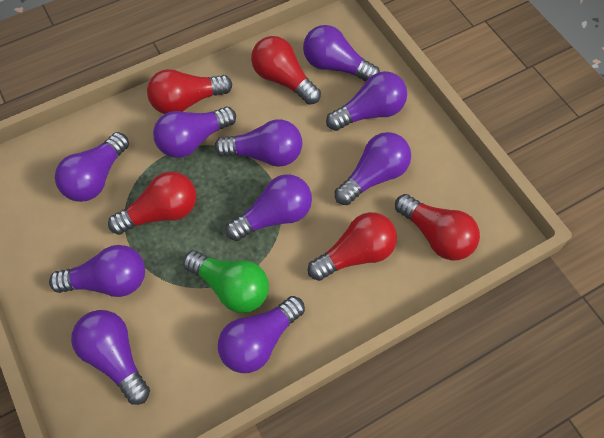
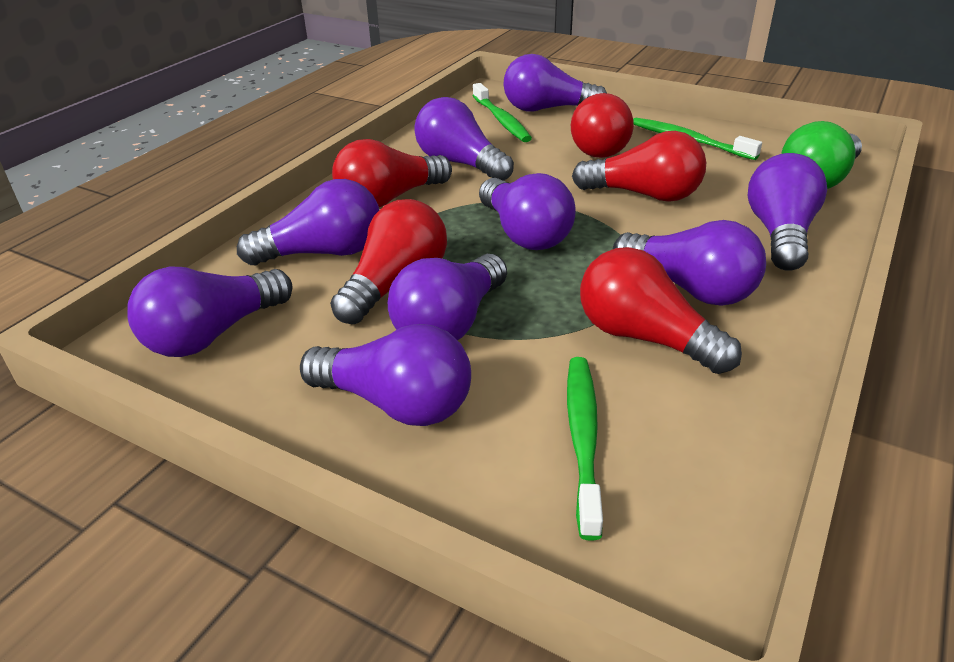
green toothbrush: none = 0 -> [473,83,532,142] [567,357,603,541] [633,117,762,160] = 3
purple light bulb: [49,245,145,297] [55,132,129,202] [71,310,150,405] [153,107,236,158] [215,119,302,167] [218,296,305,373] [226,174,312,241] [303,25,380,81] [326,71,407,131] [335,132,411,205] = 10 -> [127,267,293,357] [237,179,379,265] [300,324,471,426] [388,254,507,340] [414,97,514,181] [479,173,576,250] [503,54,607,112] [613,220,766,306] [748,153,827,271] = 9

